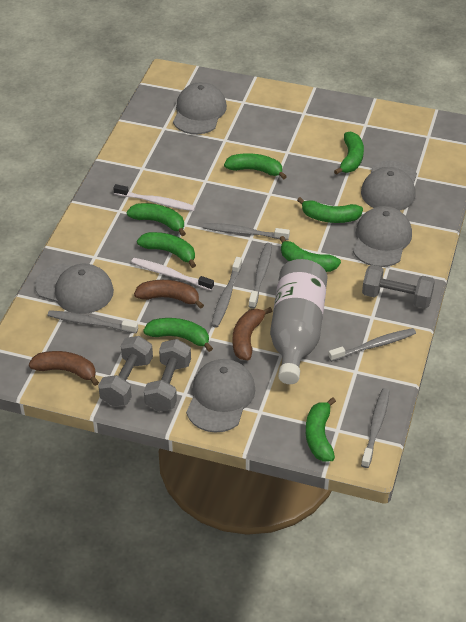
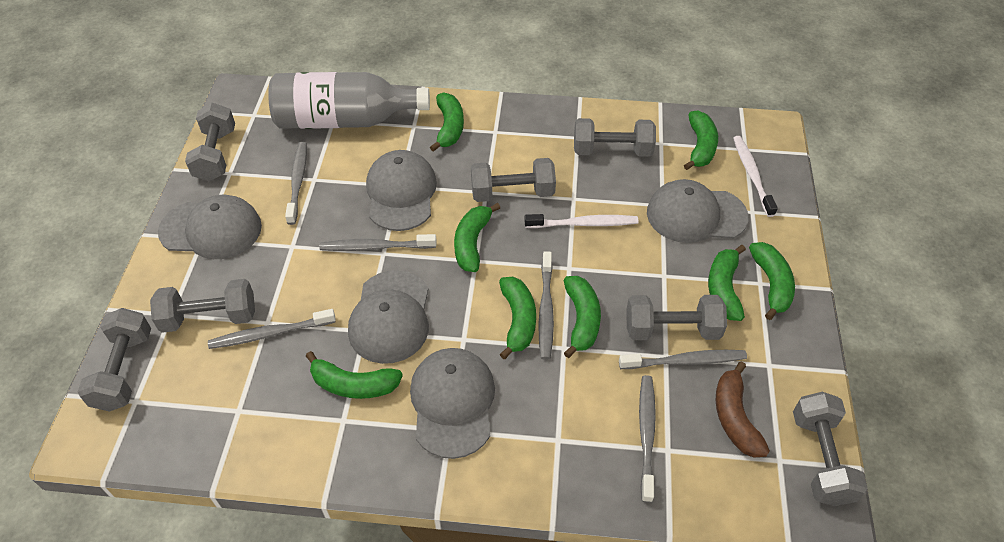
brown banana: [29,351,99,386] [134,280,204,309] [233,307,272,361] = 3 -> [716,361,770,458] = 1
grey dumbbell: [98,336,153,406] [144,339,191,412] [362,265,435,308] = 3 -> [77,308,151,412] [150,279,255,333] [185,103,235,181] [471,158,556,202] [574,118,656,157] [626,295,727,340] [793,392,867,506] = 7

